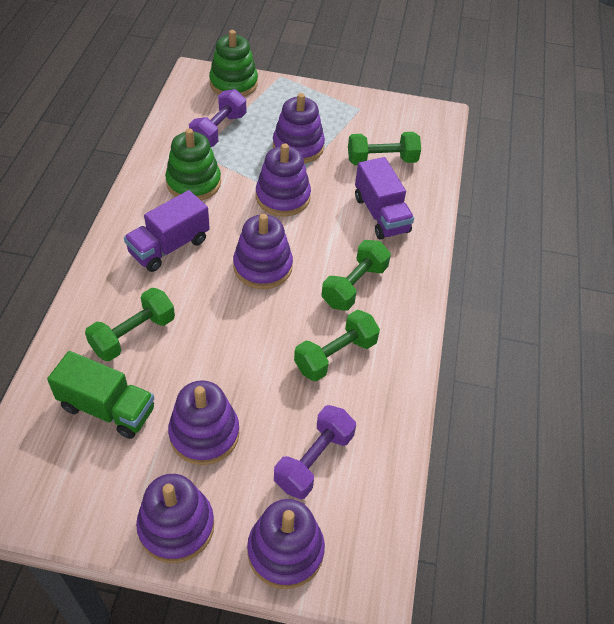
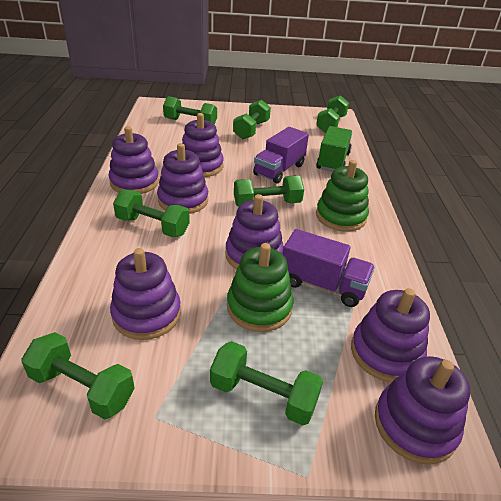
green dumbbell: [85,288,175,361] [294,310,380,381] [322,240,391,311] [348,132,421,165] = 4 -> [21,332,134,419] [113,190,190,237] [163,96,217,124] [210,341,323,425] [233,100,271,139] [234,176,304,207] [316,95,349,133] = 7
purple dumbbell: [189,89,246,147] [274,405,356,499] = 2 -> none = 0
purple stacking toy: [136,474,214,563] [168,380,240,465] [233,214,293,289] [247,499,325,589] [256,143,311,216] [273,93,325,164] = 6 -> [109,126,159,194] [110,248,181,340] [157,143,208,214] [182,113,224,177] [225,194,284,269] [351,288,430,382] [375,356,470,464] = 7

